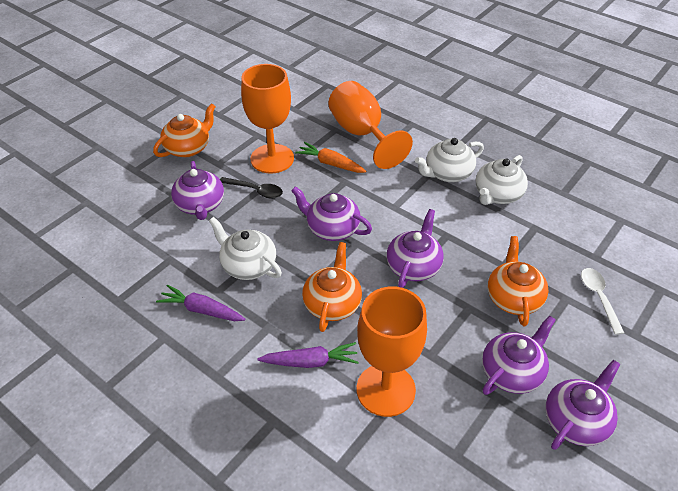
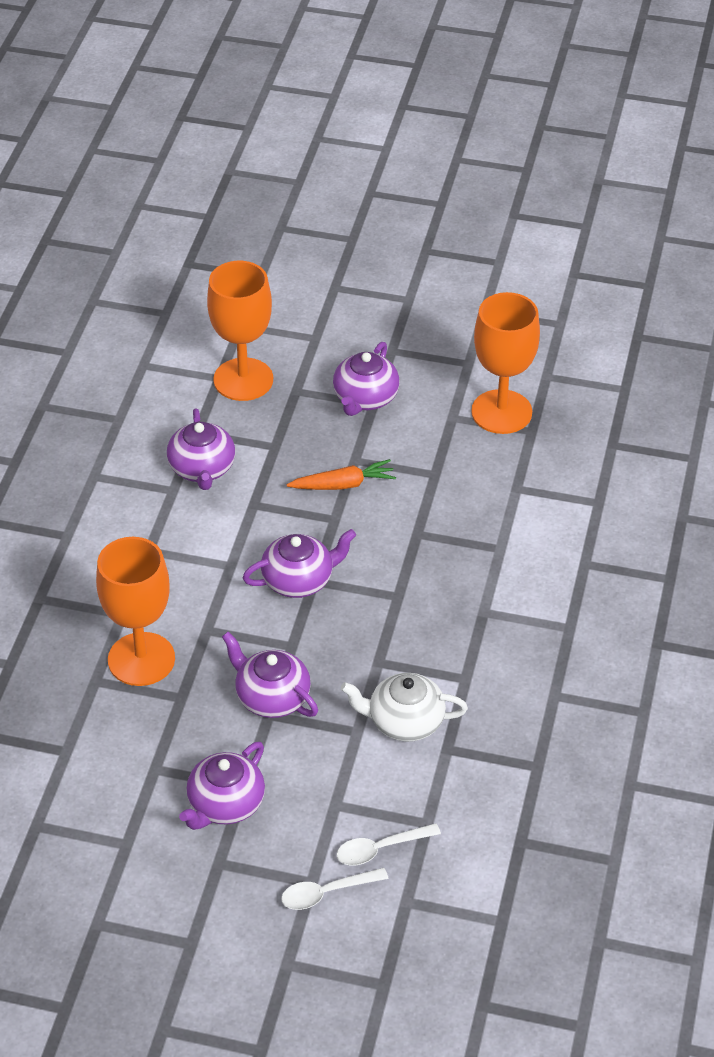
black spoon: [220,177,283,198] = 1 -> none = 0
orange teapot: [153,103,216,157] [302,242,362,332] [488,236,549,326] = 3 -> none = 0
purple carrot: [156,285,245,321] [257,342,359,368] = 2 -> none = 0
white spoon: [581,268,624,335] = 1 -> [281,868,388,910] [336,823,441,865] = 2
white teapot: [209,217,282,280] [415,138,484,182] [476,155,528,205] = 3 -> [341,673,468,742] = 1

